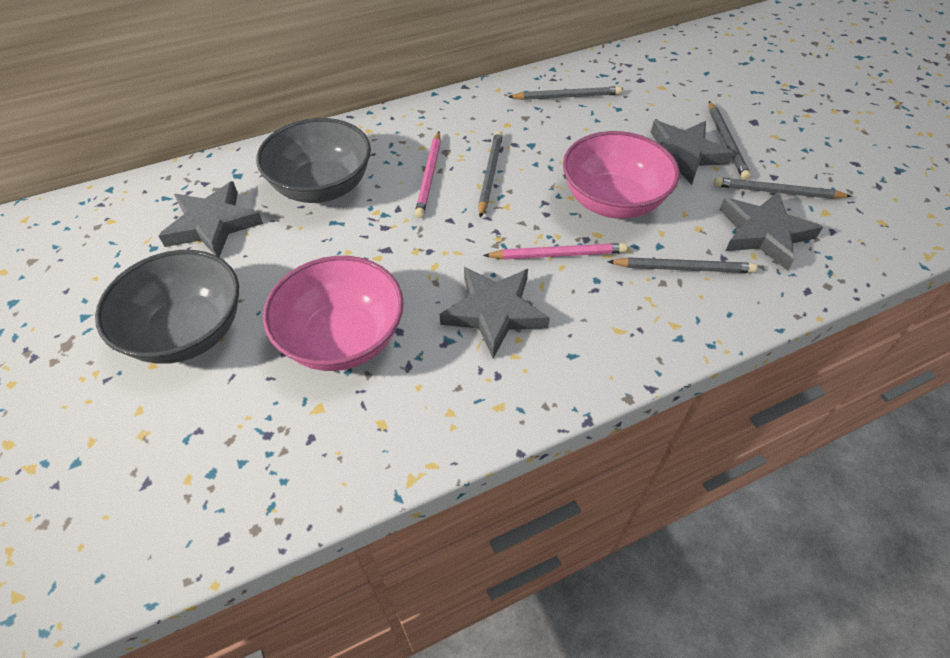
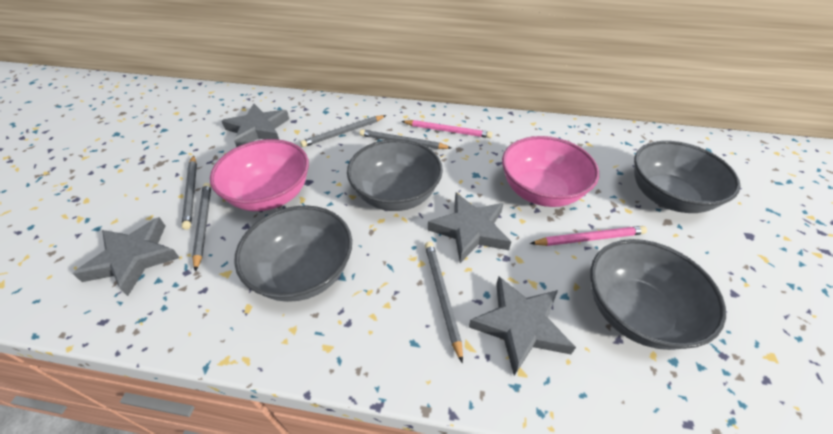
grey bowl: [95,250,239,364] [256,118,371,203] = 2 -> [234,205,352,302] [347,139,443,211] [590,239,726,350] [634,141,741,213] = 4

